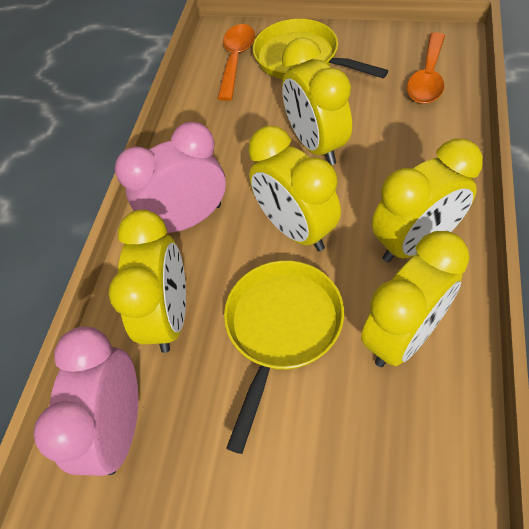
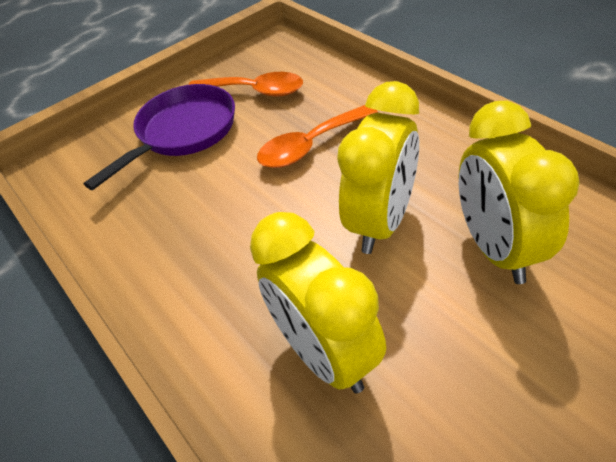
pink clock: [33,327,138,476] [115,122,226,233] = 2 -> none = 0
purple pan: none = 0 -> [84,84,235,190] = 1
yellow clock: [108,210,186,353] [248,126,341,251] [282,37,352,165] [361,231,470,367] [372,139,483,262] = 5 -> [250,212,386,393] [337,81,419,254] [459,101,580,284] = 3
yellow pan: [224,260,344,454] [253,19,388,79] = 2 -> none = 0

